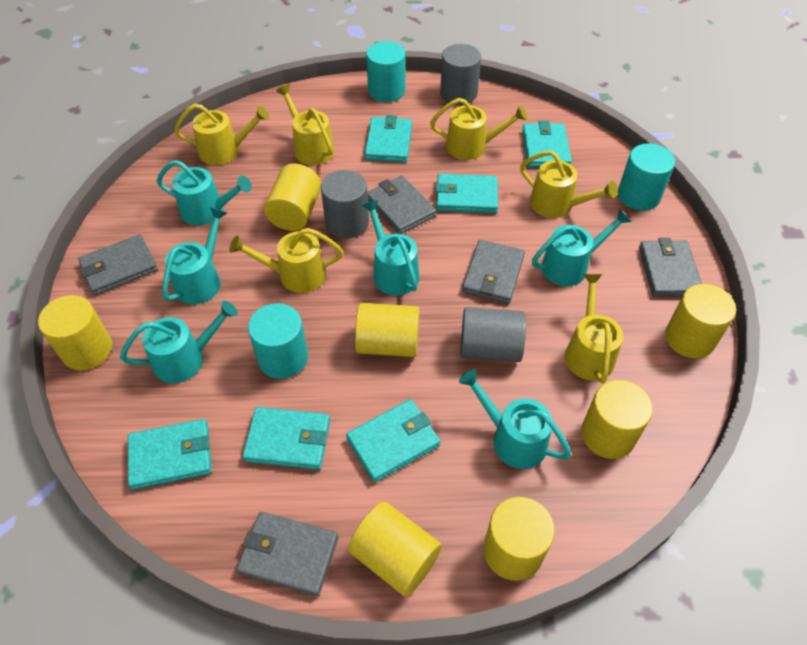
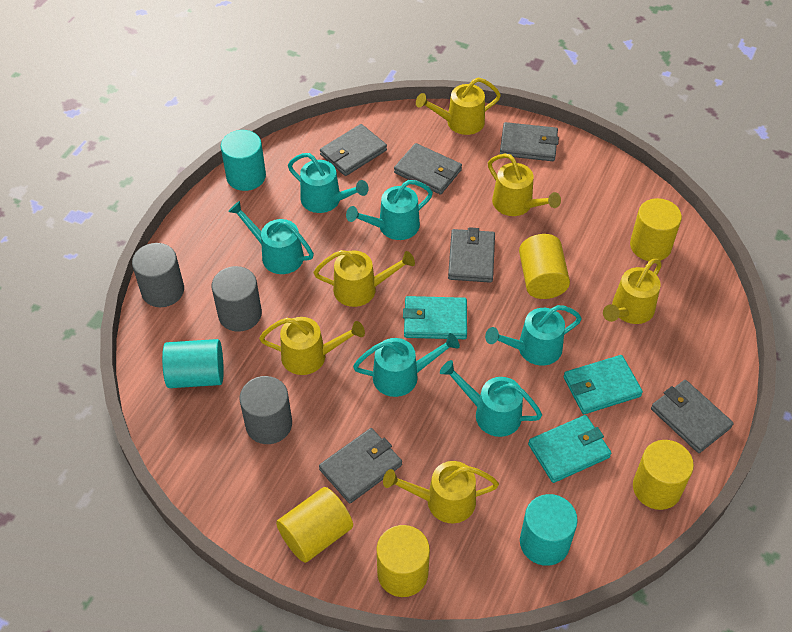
grey wallet: [78,234,158,295] [237,512,338,596] [367,176,436,234] [462,240,525,304] [639,238,702,297] = 5 -> [319,428,402,504] [320,124,387,176] [394,143,462,195] [448,227,495,283] [500,122,559,161] [651,380,734,453] = 6
turquoise wallet: [128,419,212,490] [243,407,330,470] [346,399,441,482] [365,115,412,162] [435,174,498,213] [522,121,572,168] = 6 -> [403,296,467,339] [528,415,611,483] [563,355,643,414] = 3
yellow cylinder: [38,295,112,370] [264,163,321,231] [348,502,442,597] [355,303,419,357] [484,497,555,581] [581,380,653,459] [665,284,736,358] = 7 -> [276,487,353,563] [377,525,430,597] [519,234,570,299] [630,198,682,261] [633,440,694,510] = 5

